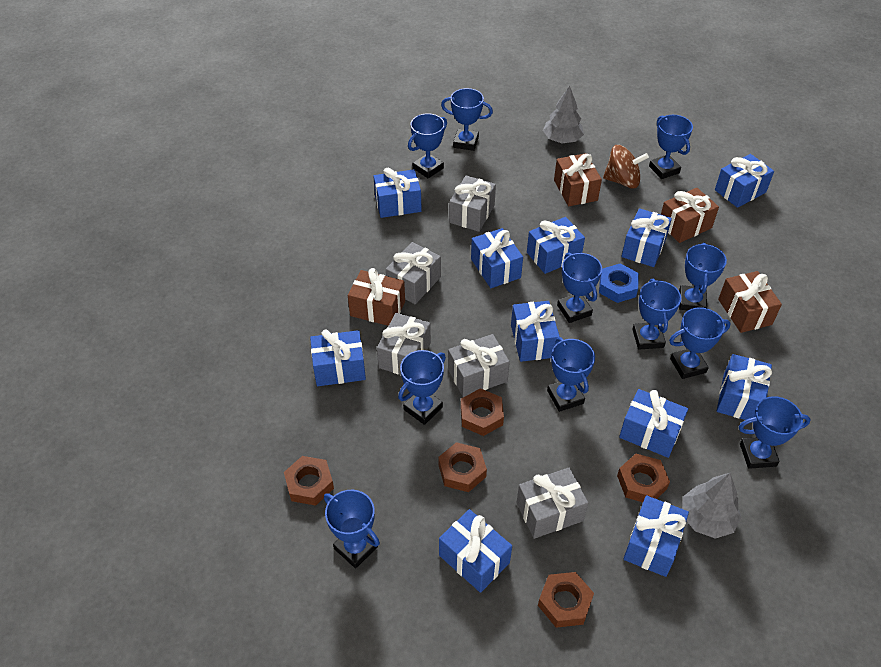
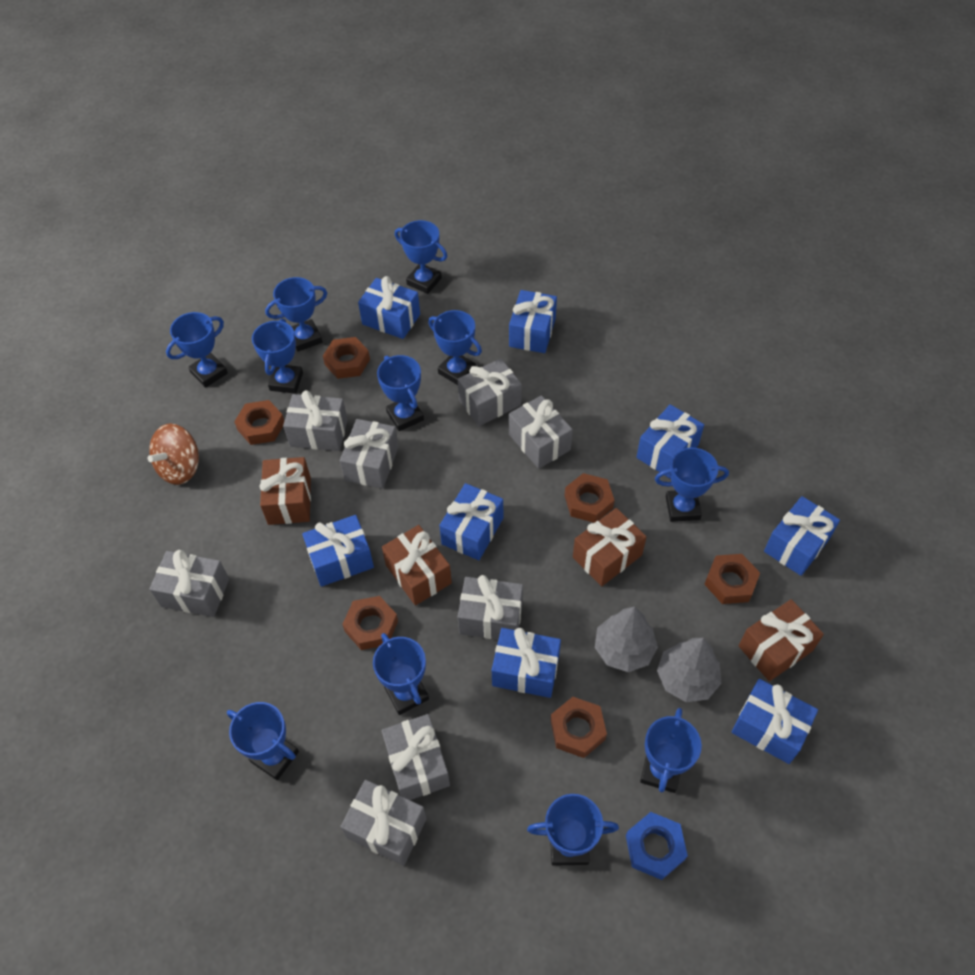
blue gift: [310,329,366,386] [373,168,422,218] [439,509,512,593] [471,228,523,288] [511,301,560,362] [527,217,585,274] [619,389,688,458] [621,208,672,267] [623,495,689,577] [715,154,774,208] [717,354,772,420] = 11 -> [302,515,374,587] [358,276,420,339] [439,483,503,560] [492,628,561,698] [509,290,557,353] [636,404,704,478] [732,679,818,764] [764,496,840,576] = 8
brown nut: [284,456,334,506] [438,442,487,492] [460,388,504,436] [538,572,594,628] [617,454,670,502] = 5 -> [234,400,284,445] [323,337,370,379] [342,596,398,650] [550,697,607,758] [564,473,615,523] [704,554,760,604] = 6
grey gift: [377,313,431,375] [386,242,441,304] [448,334,510,397] [449,175,496,232] [516,468,588,539] = 5 -> [149,550,229,617] [283,390,348,451] [340,419,399,489] [340,780,427,866] [382,714,450,800] [457,575,523,640] [458,358,522,426] [509,395,573,469] = 8

